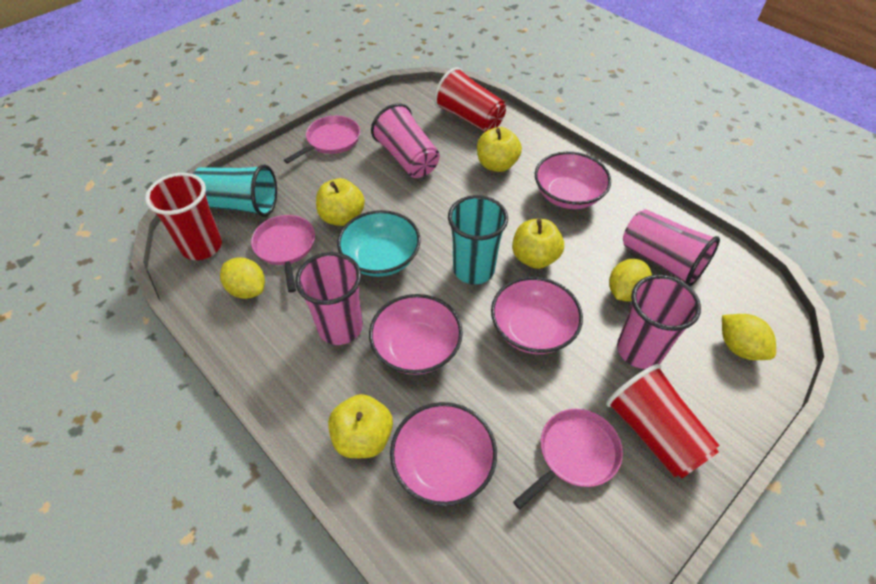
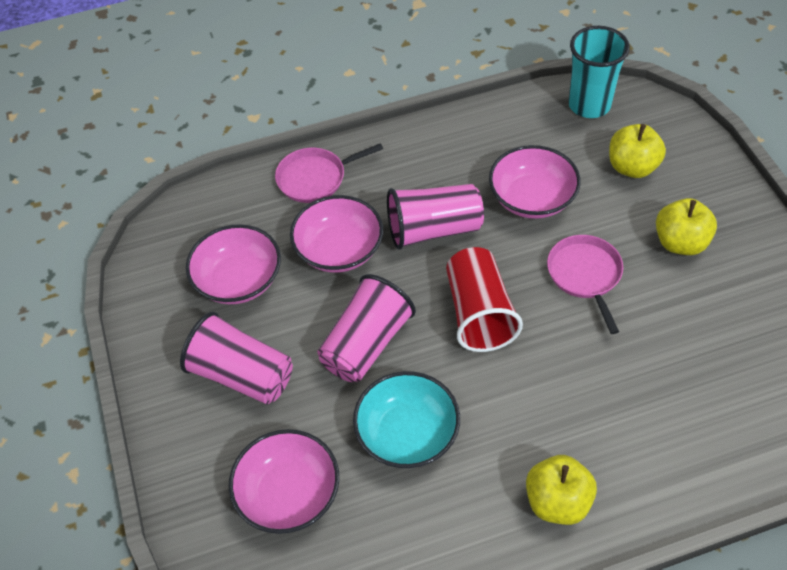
pink cup: [295,252,363,345] [371,103,440,178] [617,275,701,369] [623,209,720,286] = 4 -> [180,312,293,404] [317,274,416,382] [387,184,484,250] = 3
pink pan: [251,215,315,293] [284,116,360,164] [513,409,623,509] = 3 -> [275,143,383,203] [547,235,623,334] = 2
red cup: [145,173,222,260] [434,67,506,132] [606,364,720,479] = 3 -> [446,247,523,352] = 1
turquoise cup: [193,165,277,217] [448,195,508,284] = 2 -> [568,26,630,118] = 1
yellow apple: [316,178,365,226] [328,394,393,458] [477,127,522,172] [512,219,564,269] = 4 -> [526,455,597,525] [609,124,666,178] [656,198,717,255] = 3
yellow lemon: [220,257,265,299] [609,259,652,301] [722,314,776,360] = 3 -> none = 0

